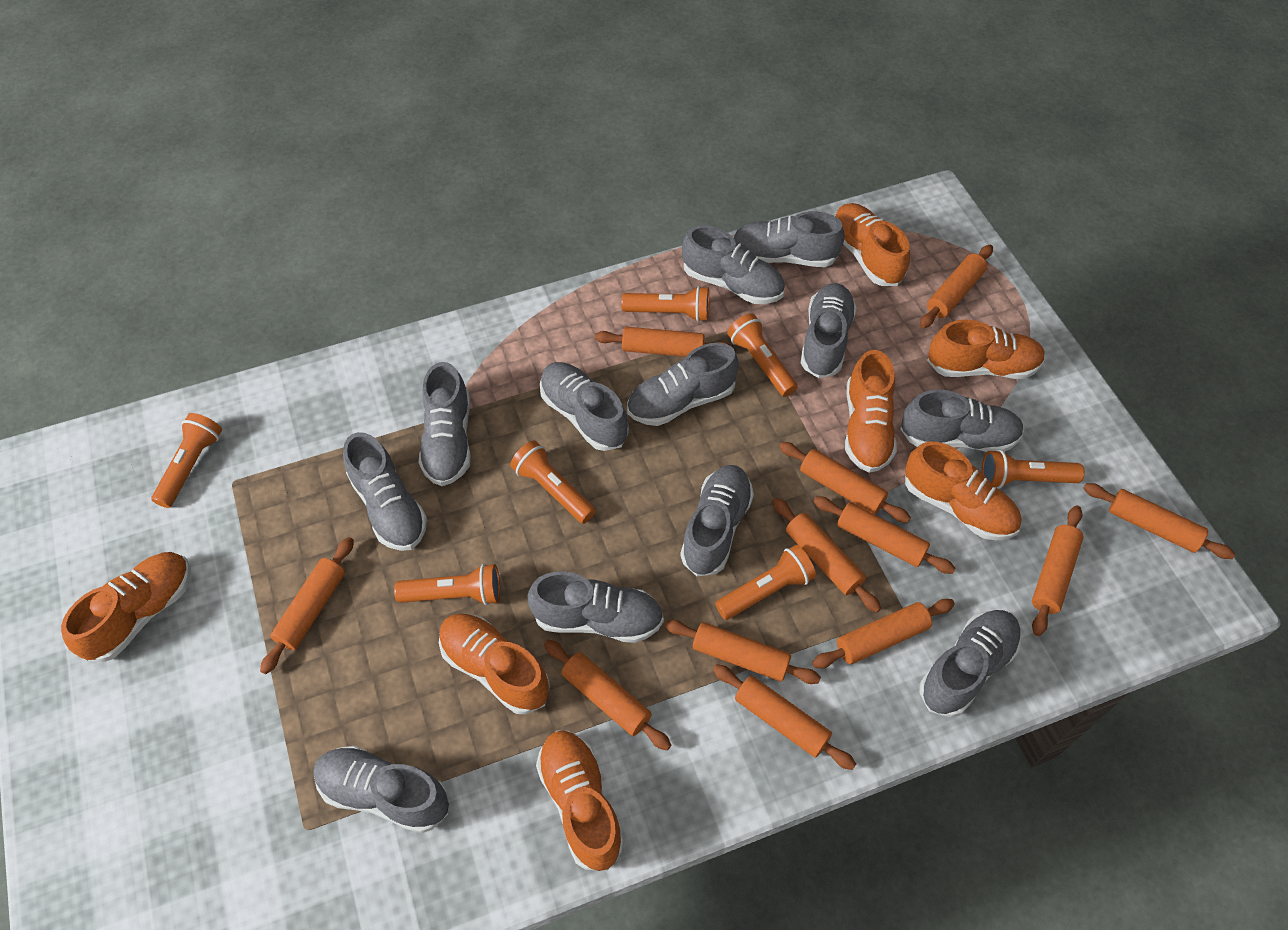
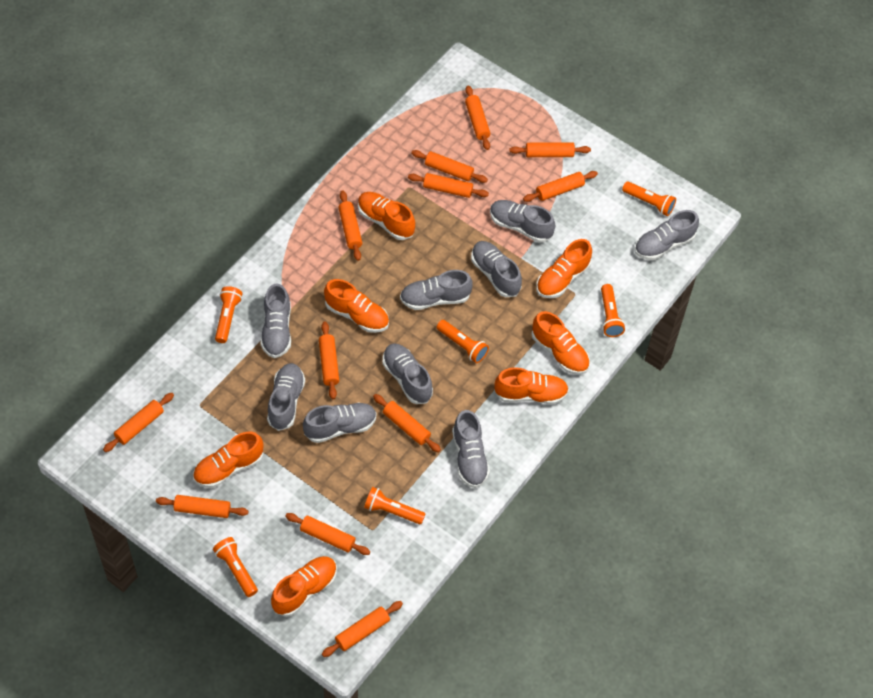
grey shoe: [313,746,449,833] [343,432,427,551] [418,362,471,486] [527,572,664,643] [540,362,629,451] [627,343,739,426] [680,465,754,576] [682,225,785,304] [733,211,845,267] [801,283,857,378] [900,389,1024,452] [920,610,1022,717] = 12 -> [261,283,291,358] [267,363,305,431] [303,402,377,443] [383,343,433,404] [400,270,473,310] [452,410,490,488] [471,241,522,297] [490,200,555,243] [635,210,699,260] = 9
orange flashlight: [151,413,222,508] [394,563,500,605] [510,441,596,524] [621,286,709,322] [715,545,816,620] [727,313,797,397] [982,450,1085,489] = 7 -> [213,537,258,597] [215,286,242,343] [364,487,425,524] [437,320,489,363] [601,284,625,337] [622,181,676,216] = 6

